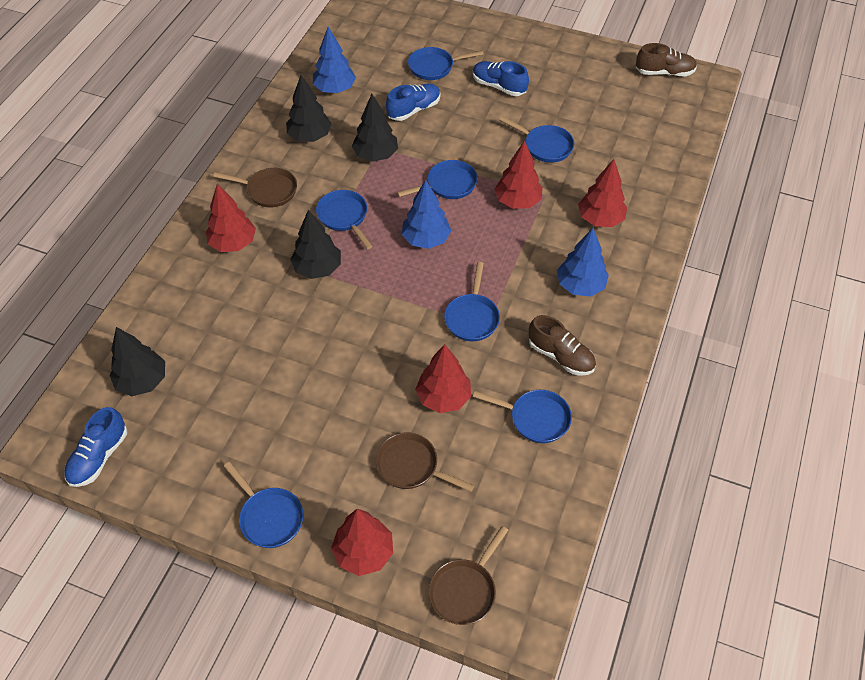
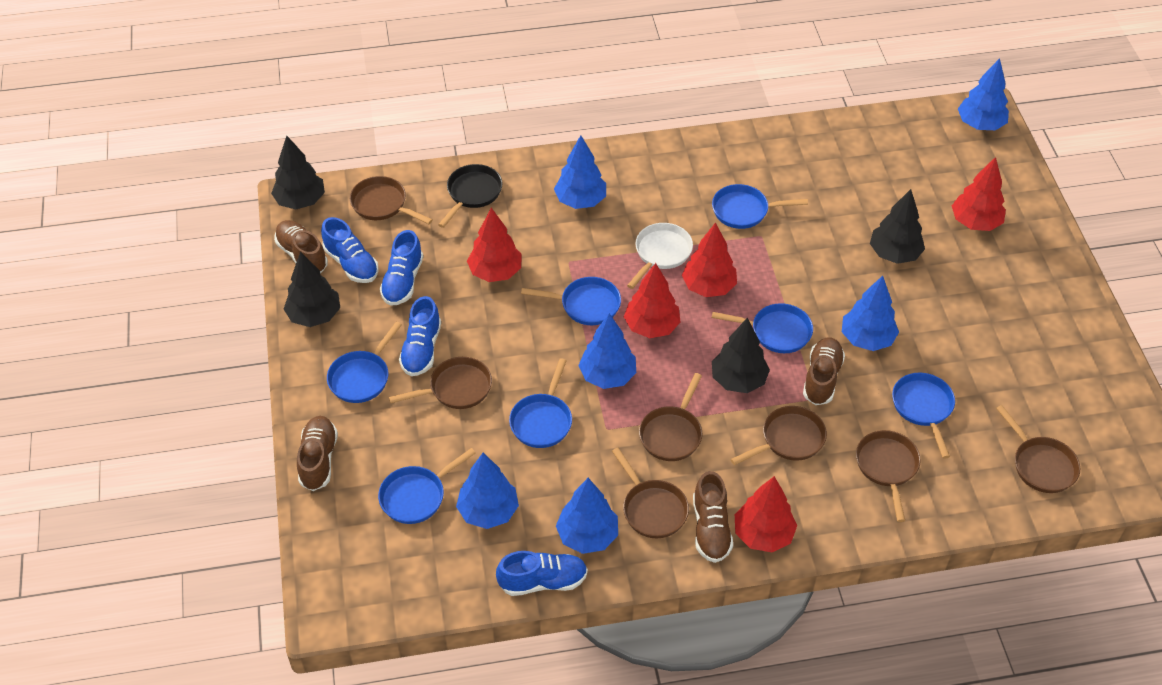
black pan: none = 0 -> [438,164,503,228] = 1
blue shoe: [64,407,127,487] [386,83,440,121] [473,61,529,96] = 3 -> [321,217,379,283] [380,230,423,306] [399,296,441,376] [496,551,588,596] = 4
blue tree: [313,27,356,93] [402,180,451,249] [557,228,609,296] = 3 -> [456,453,519,529] [554,135,606,209] [556,478,618,554] [578,313,636,389] [842,276,899,351] [958,58,1009,130] = 6
brown pan: [213,168,297,207] [376,432,475,492] [429,526,508,625] = 3 -> [350,176,433,224] [389,357,492,409] [612,448,689,538] [639,373,703,461] [731,406,827,465] [856,430,921,522] [996,405,1080,493] = 7
brown shoe: [529,315,596,376] [636,43,697,76] = 2 -> [274,220,328,273] [297,416,338,491] [693,471,733,563] [803,337,845,405] = 4
white pan: none = 0 -> [627,223,693,289] = 1

